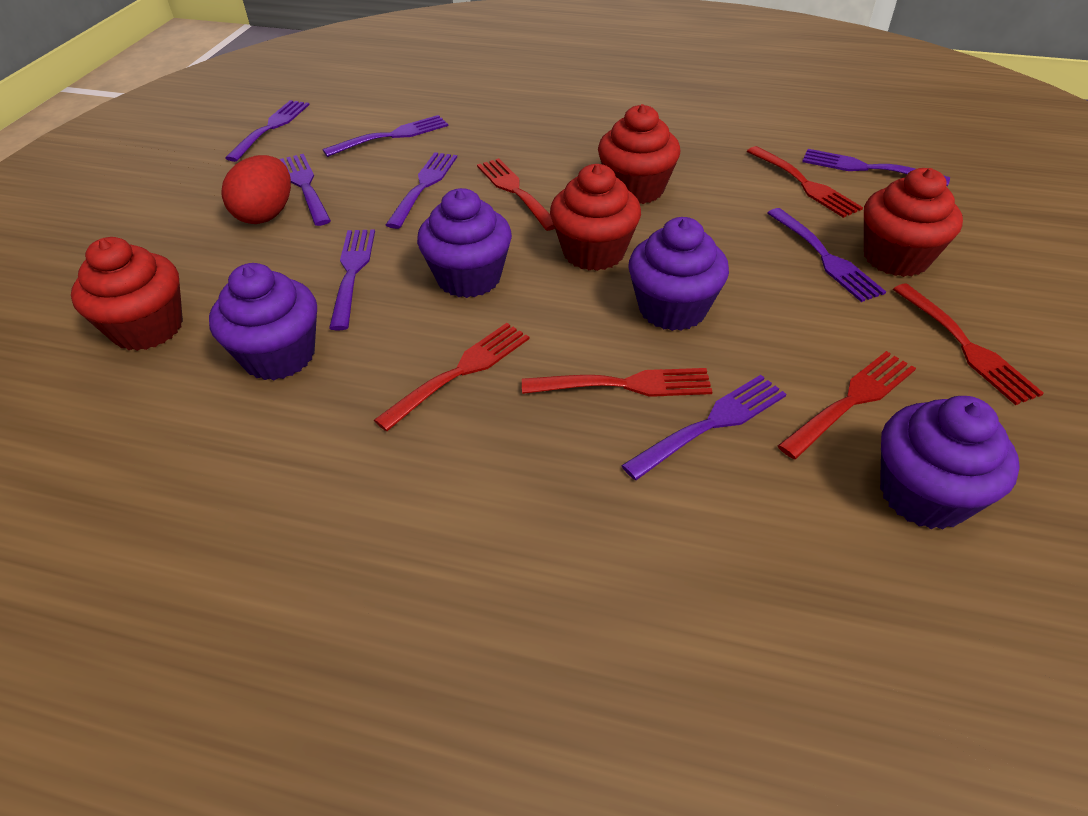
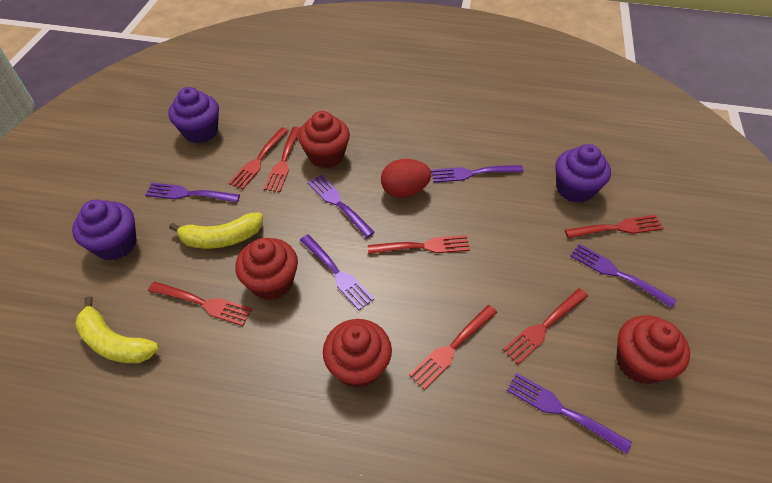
purple cupcake: [209,263,317,380] [417,188,512,298] [628,217,729,331] [880,396,1020,529] = 4 -> [72,199,137,260] [168,87,219,143] [555,144,611,203] = 3
purple fork: [225,100,309,162] [280,154,331,226] [322,115,449,157] [329,229,375,331] [386,152,457,229] [621,375,786,480] [767,208,886,302] [802,149,950,186] = 8 -> [145,183,240,203] [300,234,374,310] [308,175,375,238] [431,165,523,182] [507,373,632,454] [570,244,677,308] = 6
red fork: [374,323,529,431] [477,158,555,231] [522,368,712,397] [747,146,863,218] [778,351,916,459] [893,283,1044,405] = 6 -> [148,281,252,326] [229,127,289,190] [264,127,300,192] [368,235,470,254] [409,305,497,390] [502,288,588,364] [565,215,664,238] = 7
yellow banana: none = 0 -> [75,296,159,363] [169,212,263,249] = 2

